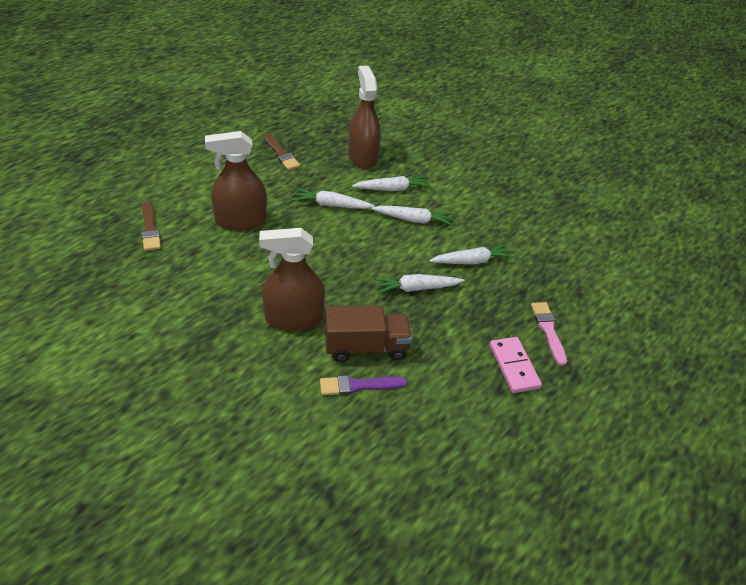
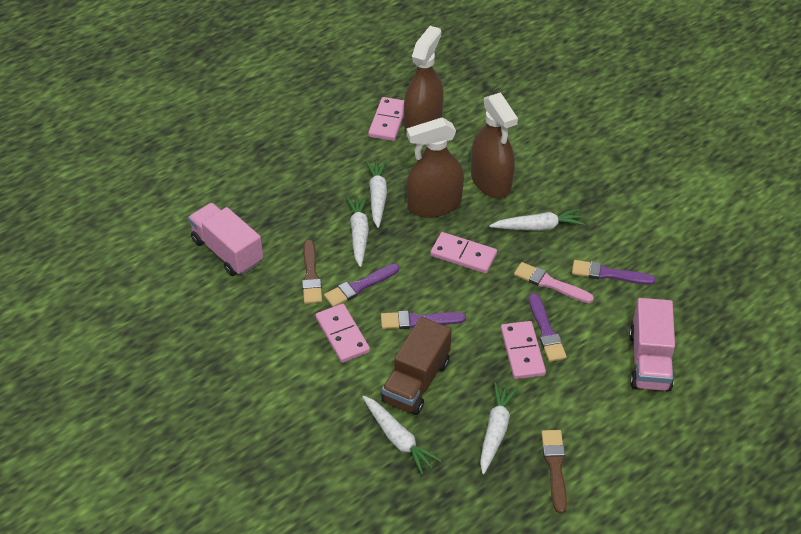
pink domino: [490,337,542,393] = 1 -> [316,304,370,363] [368,97,404,141] [430,232,497,274] [501,321,546,379] = 4
pink truck: none = 0 -> [188,203,263,276] [629,298,675,392] = 2
purple brush: [320,375,407,395] = 1 -> [324,264,399,307] [381,311,466,329] [529,293,567,362] [572,260,655,285] = 4

